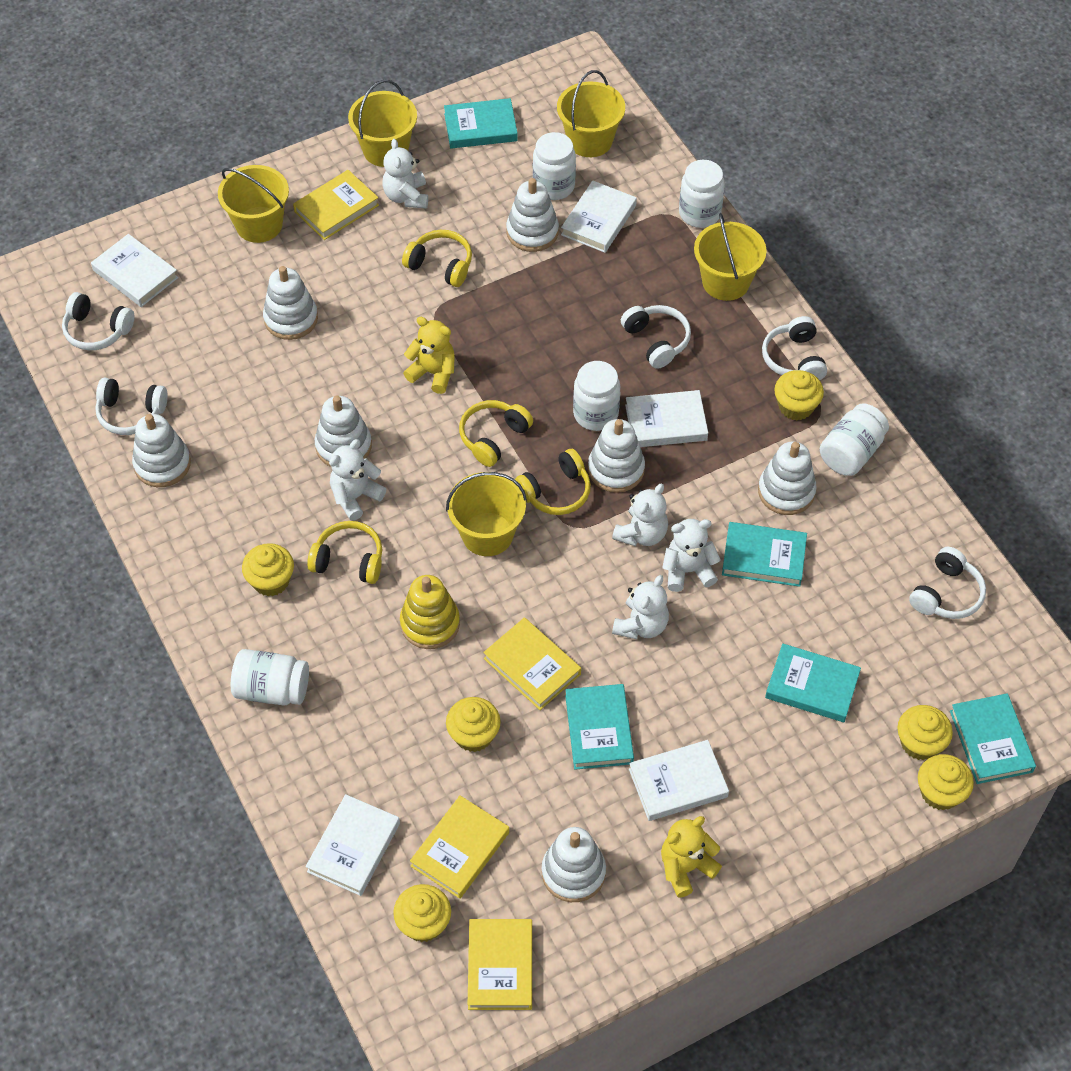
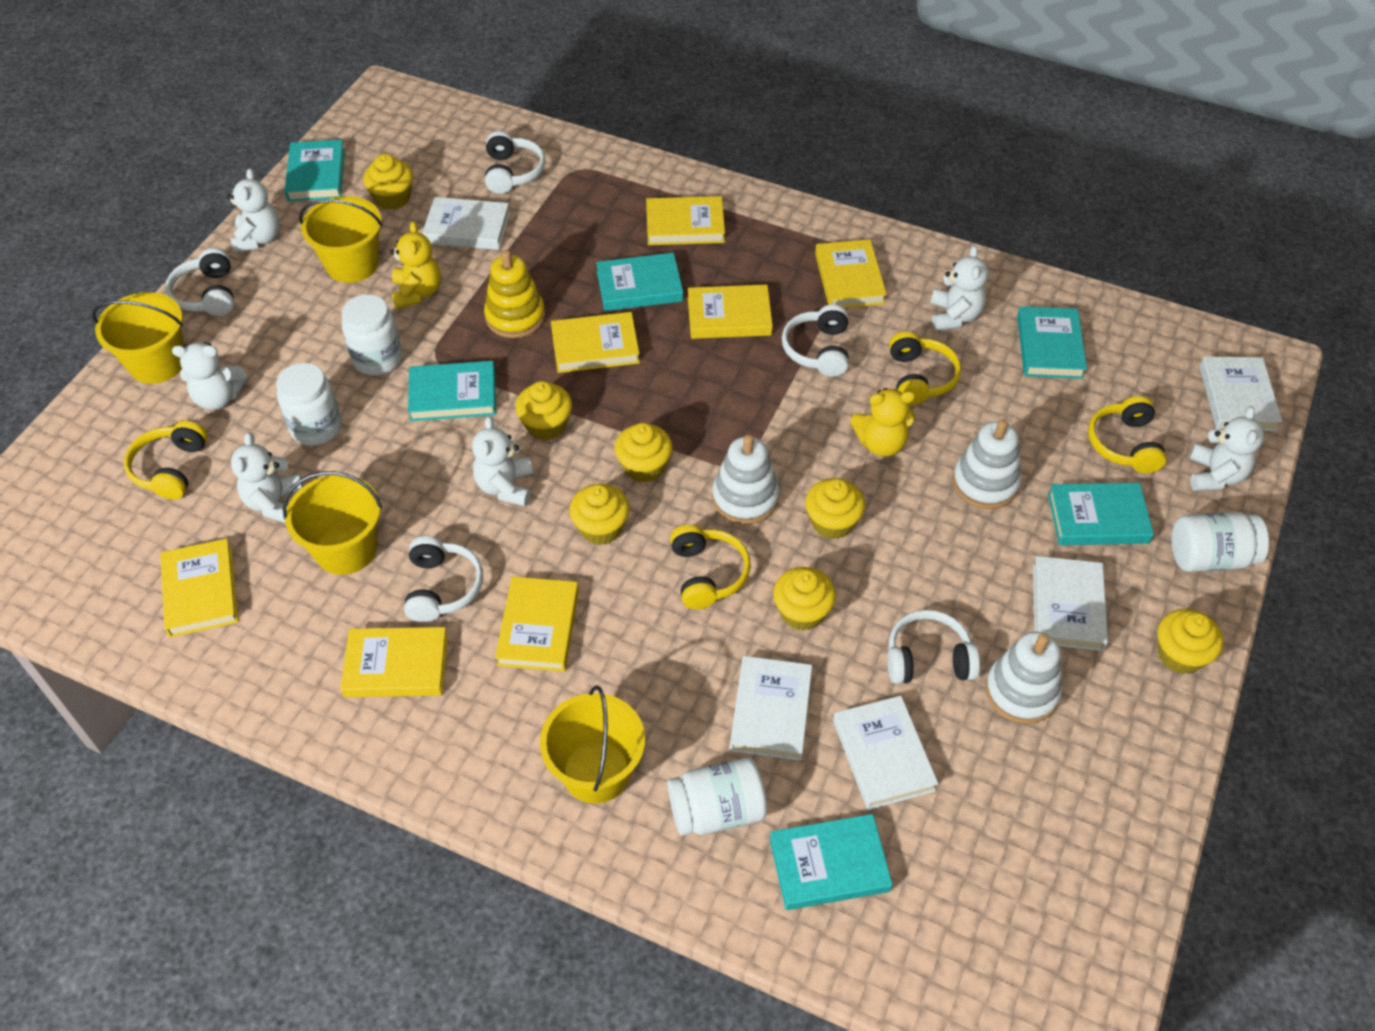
turquoise book: [444,98,518,149] [565,684,634,770] [722,522,807,587] [765,643,861,722] [950,693,1036,784] = 5 -> [284,139,345,201] [408,361,496,421] [596,253,683,311] [770,814,893,910] [1017,306,1087,379] [1048,483,1154,545] = 6
white jar: [231,649,309,706] [533,132,576,200] [573,361,620,431] [679,160,725,228] [820,403,889,476] = 5 -> [276,363,342,446] [342,294,402,376] [668,757,767,836] [1171,512,1269,572] = 4
white stacking toy: [132,414,191,487] [263,266,318,340] [315,395,372,467] [506,178,559,252] [542,827,606,902] [588,419,645,493] [758,442,816,515] = 7 -> [712,435,779,525] [953,419,1021,509] [985,631,1062,724] = 3
white teddy bear: [329,439,386,521] [382,139,428,209] [612,483,668,546] [612,575,669,639] [662,519,721,592] = 5 -> [172,342,247,410] [227,168,280,253] [231,432,304,523] [472,416,533,506] [931,246,988,331] [1189,406,1264,491] = 6
yellow book: [293,170,379,240] [410,796,509,899] [468,919,532,1010] [483,617,581,710] = 4 -> [160,538,238,637] [340,627,448,697] [495,577,579,672] [551,312,640,373] [646,196,725,245] [688,285,773,339] [815,239,887,308] = 7
yellow bucket: [218,165,289,243] [348,80,417,167] [446,472,527,556] [557,70,625,157] [694,213,767,301] = 5 -> [92,292,184,384] [283,471,382,575] [299,196,383,283] [540,685,645,804] = 4
yellow cupcake: [242,543,294,596] [393,884,451,942] [446,697,501,752] [774,370,824,421] [898,705,953,760] [918,754,974,810] = 6 -> [363,154,413,210] [515,381,572,441] [569,484,629,545] [615,423,673,483] [773,567,836,631] [805,478,865,539] [1158,609,1223,674] = 7

